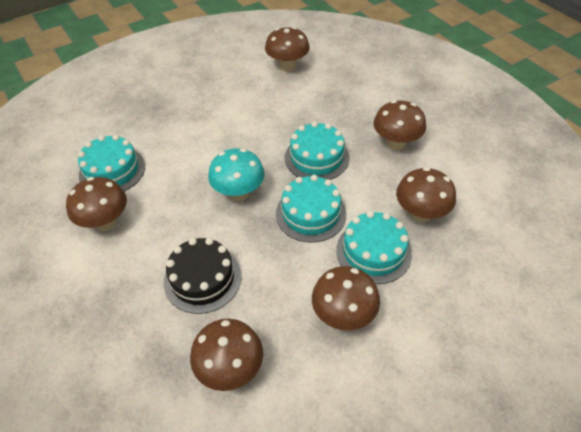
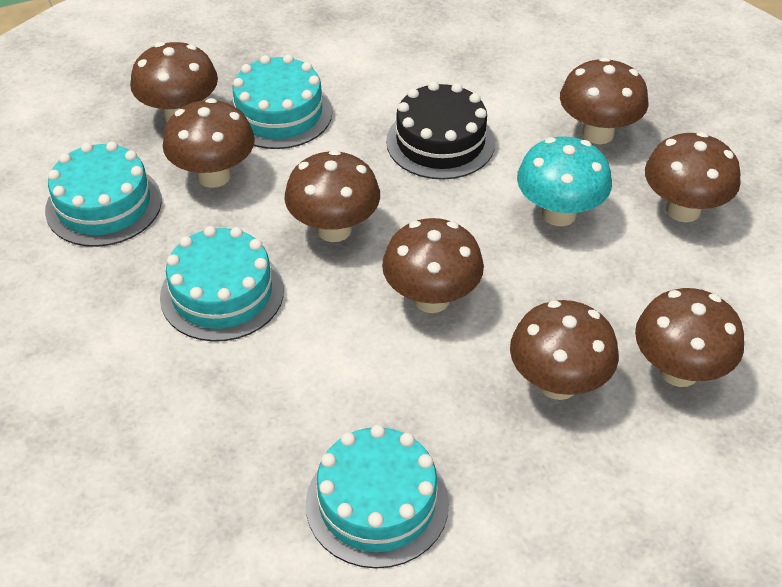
brown mushroom: [66,177,127,231] [190,319,263,391] [265,27,310,72] [312,266,380,330] [374,100,426,151] [396,167,456,223] = 6 -> [130,42,218,122] [163,98,255,188] [285,150,380,242] [382,218,484,313] [510,300,619,400] [560,57,648,144] [635,288,744,387] [645,132,741,222] = 8

